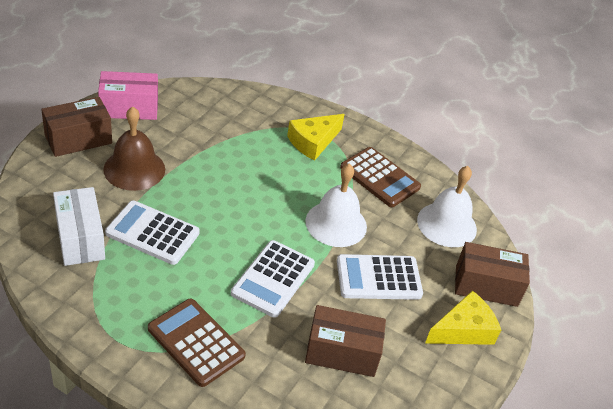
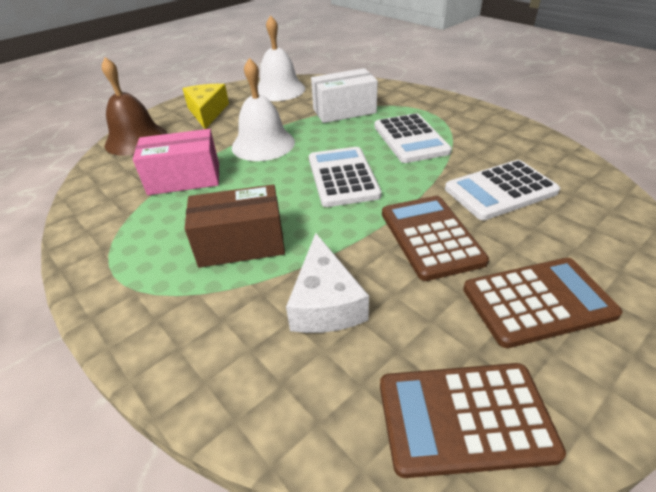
brown box: [41,97,112,157] [305,305,386,377] [455,242,530,307] = 3 -> [185,184,285,268] = 1
brown calculator: [148,299,246,387] [340,147,421,207] = 2 -> [380,363,566,478] [382,196,489,281] [463,258,623,348] = 3
white cheese: none = 0 -> [286,233,369,333] = 1
yellow cheese: [287,114,345,161] [425,290,501,345] = 2 -> [183,84,229,129] = 1

